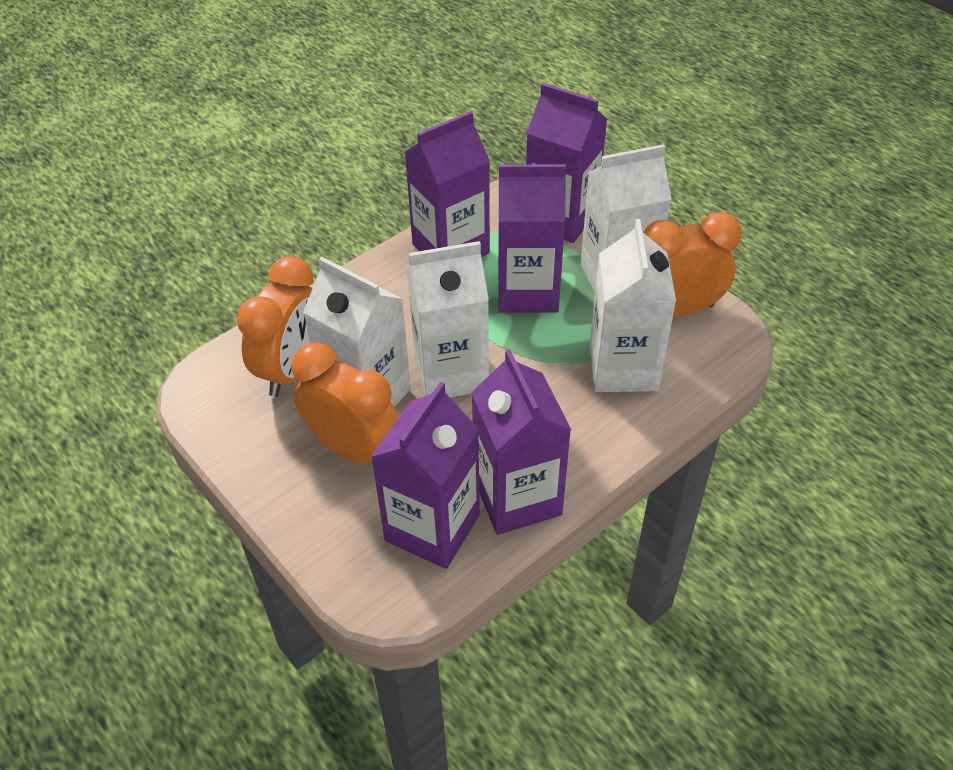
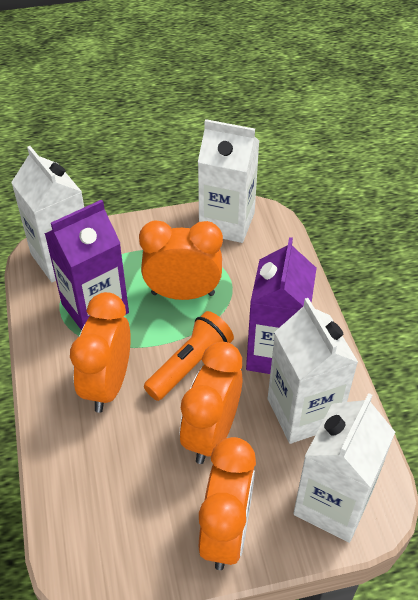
orange clock: [237,256,314,397] [291,342,398,464] [643,212,741,317] = 3 -> [70,292,131,413] [139,220,223,300] [180,342,242,464] [199,437,256,570] = 4
orange flashlight: none = 0 -> [144,311,234,401] = 1
purple carton: [371,381,480,569] [405,111,490,257] [471,349,571,535] [498,164,566,313] [526,83,607,243] = 5 -> [44,200,129,330] [246,237,317,374] = 2

